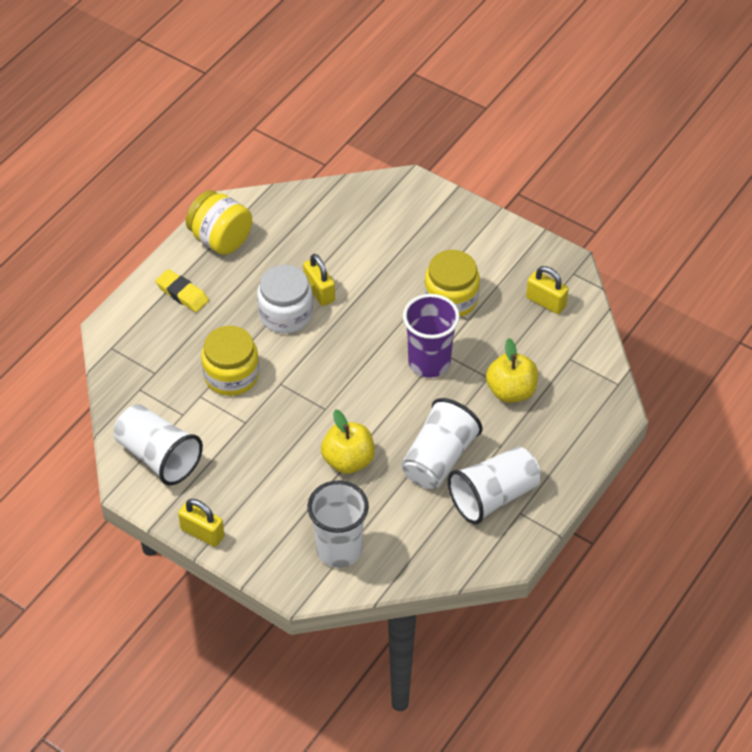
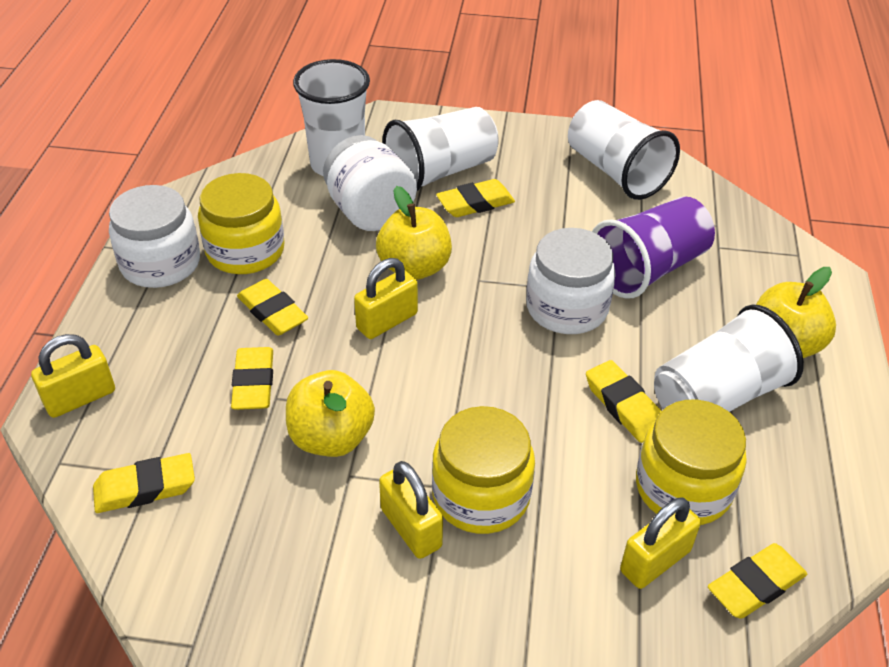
white jar: [257,265,313,333] = 1 -> [109,185,200,288] [323,135,417,231] [526,228,616,334] = 3
yellow apple: [321,409,375,474] [486,338,538,403] = 2 -> [286,370,375,457] [376,186,452,280] [756,267,836,358] = 3
yellow eraser: [155,269,209,312] = 1 -> [93,453,195,513] [231,347,273,410] [237,279,308,336] [436,179,515,217] [586,360,662,443] [708,543,807,619] = 6
yellow padlock: [178,499,224,547] [303,254,335,306] [526,266,569,314] = 3 -> [31,334,115,418] [354,258,418,339] [379,461,443,559] [620,497,701,589] = 4

